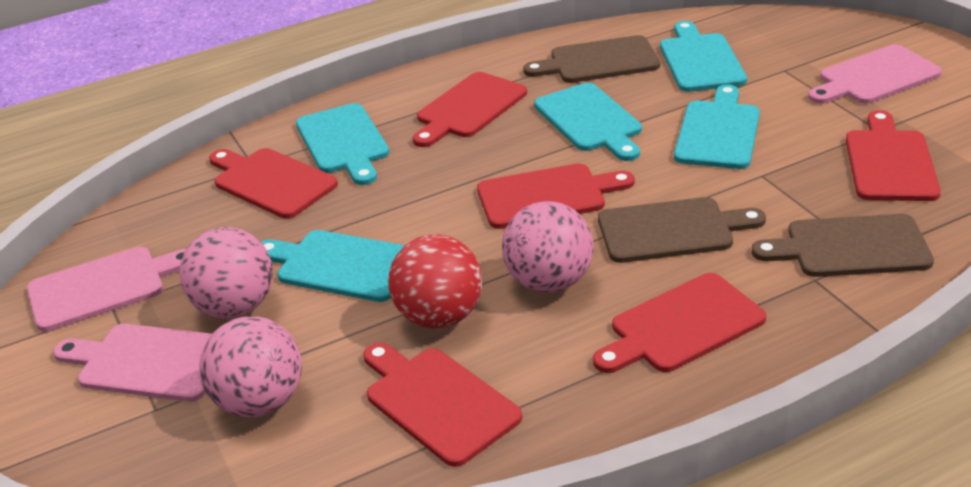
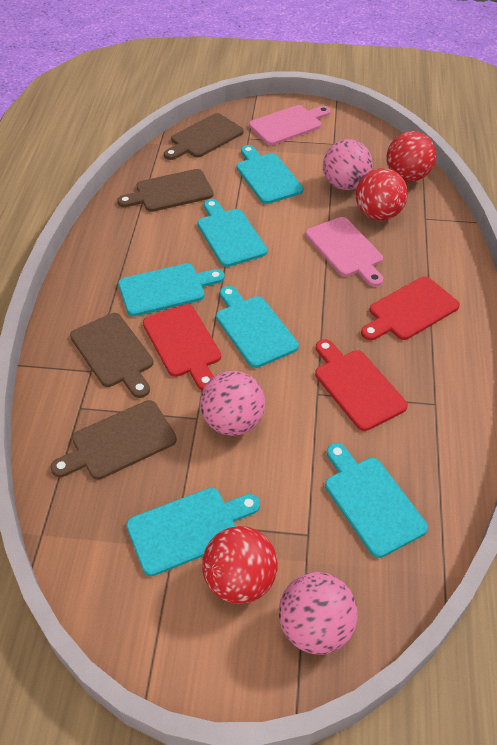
brown cutting board: [523,35,660,83] [598,197,766,263] [752,214,934,277] = 3 -> [50,400,177,480] [70,313,153,398] [117,169,213,212] [164,113,244,160] = 4
pink cutting board: [27,247,186,332] [53,324,211,402] [808,45,942,104] = 3 -> [249,105,331,145] [306,217,383,287] = 2
red ball: [388,234,482,329] = 1 -> [202,526,278,604] [356,168,408,221] [387,131,436,182] = 3
red cutting board: [209,148,338,219] [363,342,522,467] [413,72,527,147] [477,163,635,229] [593,273,766,373] [846,110,941,201] = 6 -> [143,304,221,390] [315,339,408,431] [361,277,460,340] = 3
turquoise cutting board: [261,230,405,302] [296,103,389,185] [534,83,642,161] [660,21,747,92] [674,84,760,169] = 5 -> [118,263,225,316] [126,488,260,576] [197,199,268,267] [216,286,299,368] [236,145,303,204] [325,443,428,558] = 6

